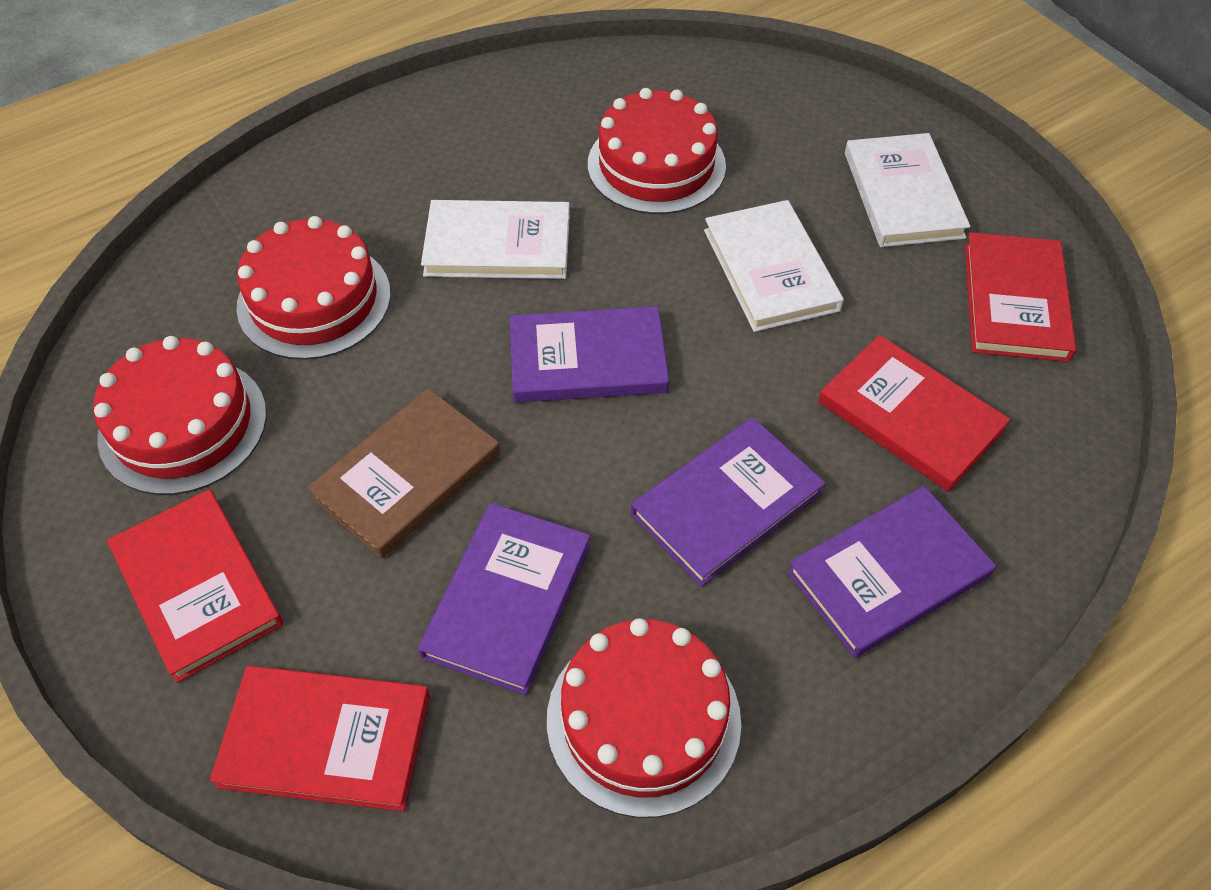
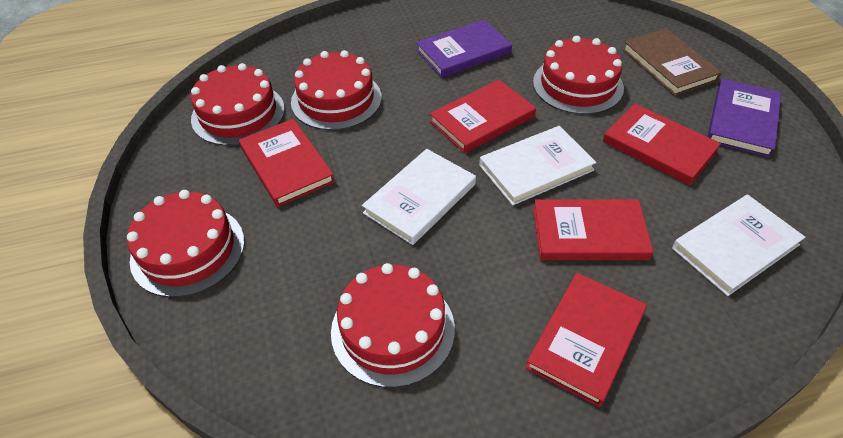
purple book: [418,503,591,695] [509,306,669,403] [631,417,826,587] [787,486,996,658] = 4 -> [416,19,512,78] [707,79,781,158] = 2
red book: [107,489,283,683] [210,666,430,812] [818,335,1010,492] [965,232,1076,362] = 4 -> [239,119,335,207] [430,79,536,153] [525,273,647,407] [533,199,653,260] [603,103,721,185] = 5
red cake: [93,336,267,495] [237,216,391,360] [547,618,741,818] [588,88,726,214] = 4 -> [127,190,244,297] [191,63,285,146] [291,50,381,130] [331,263,455,388] [533,36,624,114] = 5

